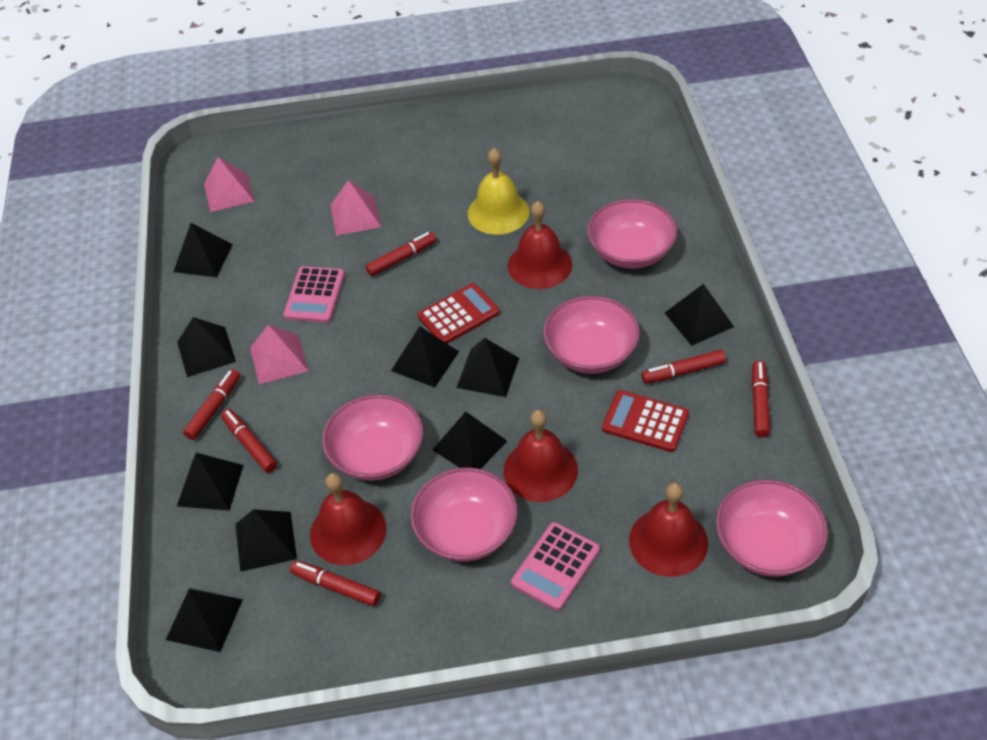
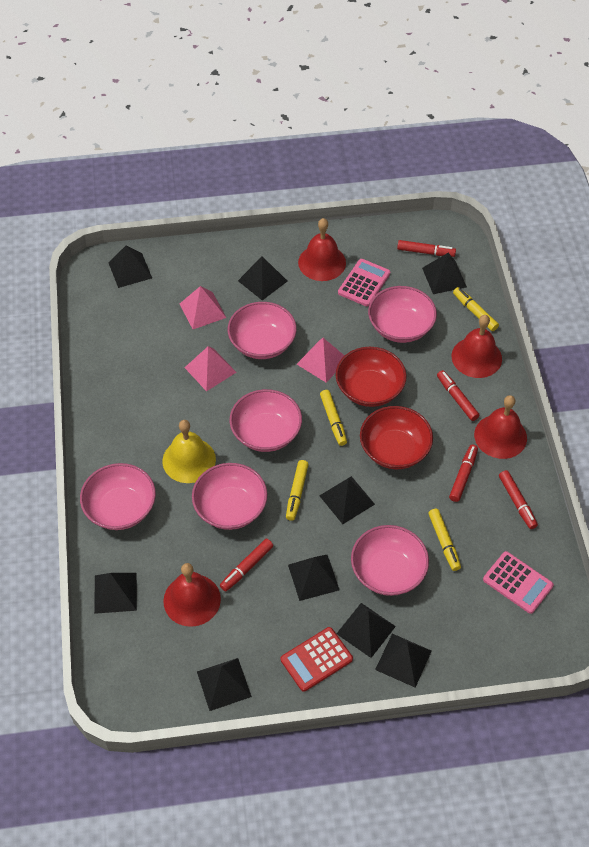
pink bowl: [322,394,423,481] [411,467,518,562] [544,296,640,374] [587,199,677,269] [716,480,828,577] = 5 -> [80,463,156,530] [192,463,267,530] [228,302,297,359] [229,389,302,452] [351,525,429,596] [368,286,437,343] = 6
red bowl: none = 0 -> [335,347,407,407] [360,406,433,469] = 2
red calculator: [418,283,500,344] [602,390,689,452] = 2 -> [281,627,353,692] = 1
red marker: [183,369,240,440] [221,409,277,473] [290,560,381,606] [365,232,436,276] [641,350,726,383] [752,360,770,437] = 6 -> [220,539,273,591] [397,240,456,257] [437,370,480,421] [449,445,478,502] [499,470,538,529] = 5
yellow marker: none = 0 -> [286,460,309,521] [320,390,347,446] [428,509,461,571] [453,287,499,331] = 4

